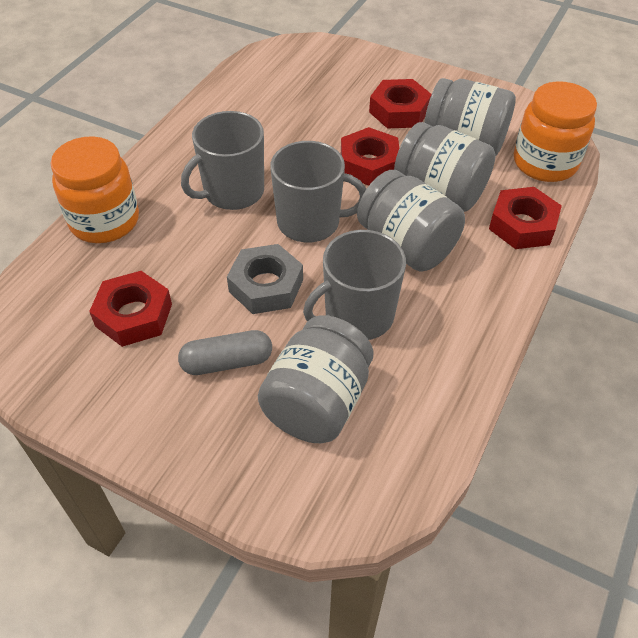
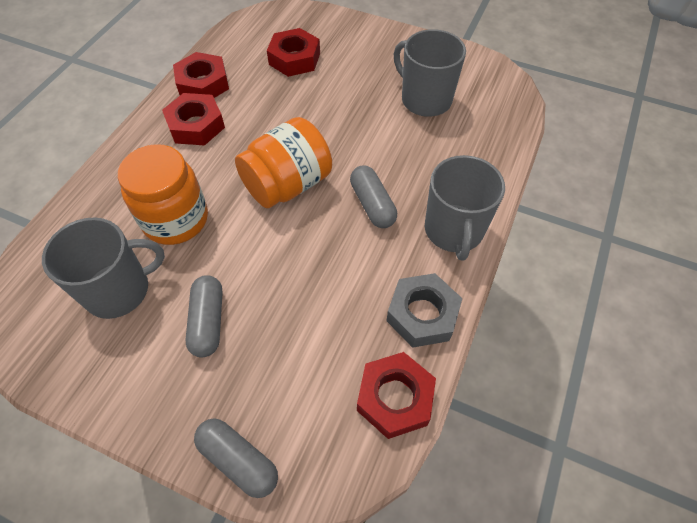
grey capsule: [178,330,272,375] = 1 -> [186,275,223,358] [194,418,278,498] [350,166,397,228] = 3
grey jar: [258,315,374,443] [357,170,465,271] [394,122,495,212] [424,78,516,156] = 4 -> none = 0

